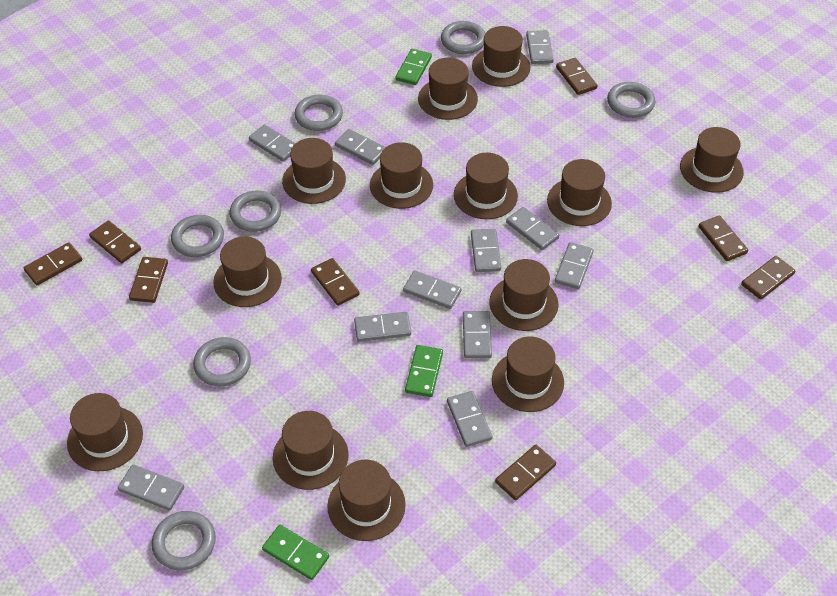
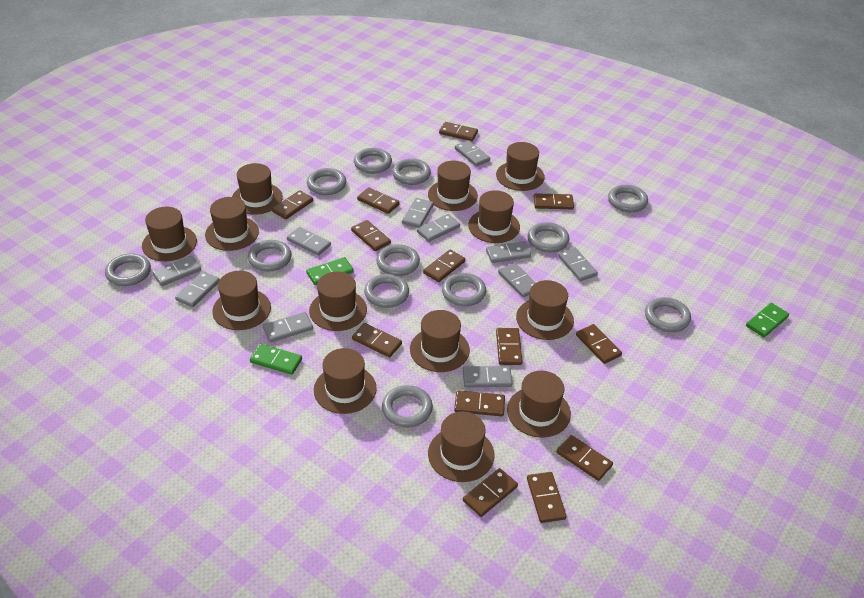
brown domino: [24,242,82,285] [89,220,141,263] [129,257,168,303] [311,258,360,306] [495,445,556,500] [556,58,598,95] [698,216,748,261] [741,256,795,300] = 8 -> [272,190,313,219] [351,220,391,251] [352,323,402,357] [357,187,400,214] [423,250,465,282] [439,122,478,141] [454,390,505,416] [463,468,518,517] [496,328,523,365] [527,472,566,523] [533,193,574,209] [557,435,613,481] [576,324,622,364] = 13
grey ring: [152,511,216,570] [171,215,224,257] [193,337,251,386] [229,190,281,232] [294,95,343,131] [441,21,485,54] [607,82,655,118] = 7 -> [105,253,151,286] [248,240,292,271] [307,168,346,195] [354,148,392,174] [364,274,409,308] [376,244,420,276] [382,385,433,427] [392,158,431,185] [442,273,486,306] [527,222,570,252] [608,185,648,212] [645,297,691,332] = 12

